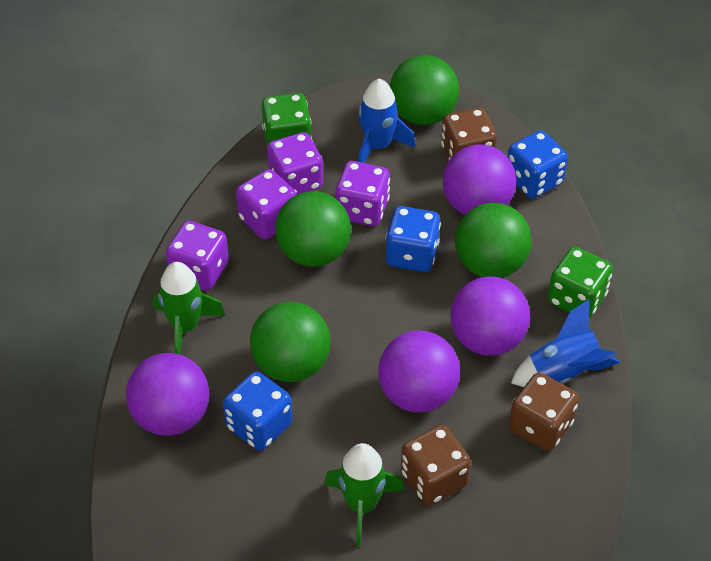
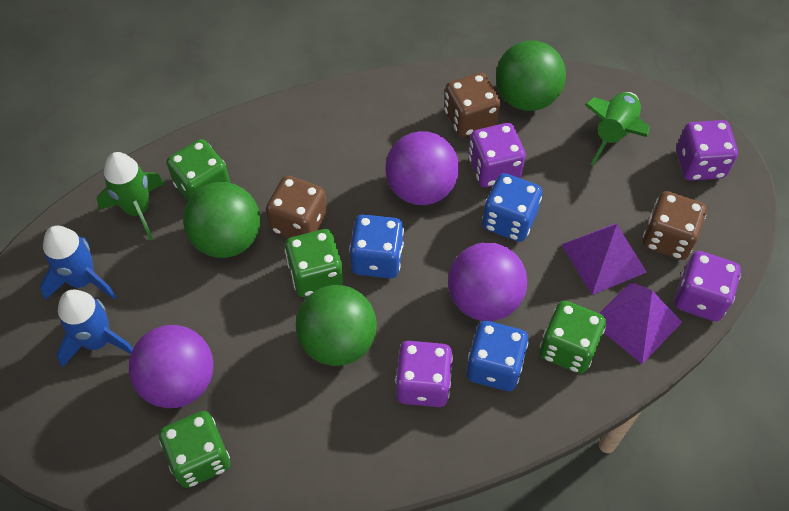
green ball: [250,302,330,382] [275,191,351,267] [390,55,459,125] [455,203,532,278] = 4 -> [183,182,260,258] [296,285,377,366] [496,41,566,111] = 3
green dice: [261,93,312,146] [548,247,613,318] = 2 -> [159,411,230,488] [166,139,230,201] [285,229,343,297] [540,300,606,374] = 4
purple ball: [126,353,209,436] [378,331,460,412] [443,144,516,215] [450,276,530,356] = 4 -> [129,325,214,408] [385,131,459,205] [448,242,527,321] = 3
purple pyramid: none = 0 -> [561,223,647,295] [599,282,682,364] = 2

